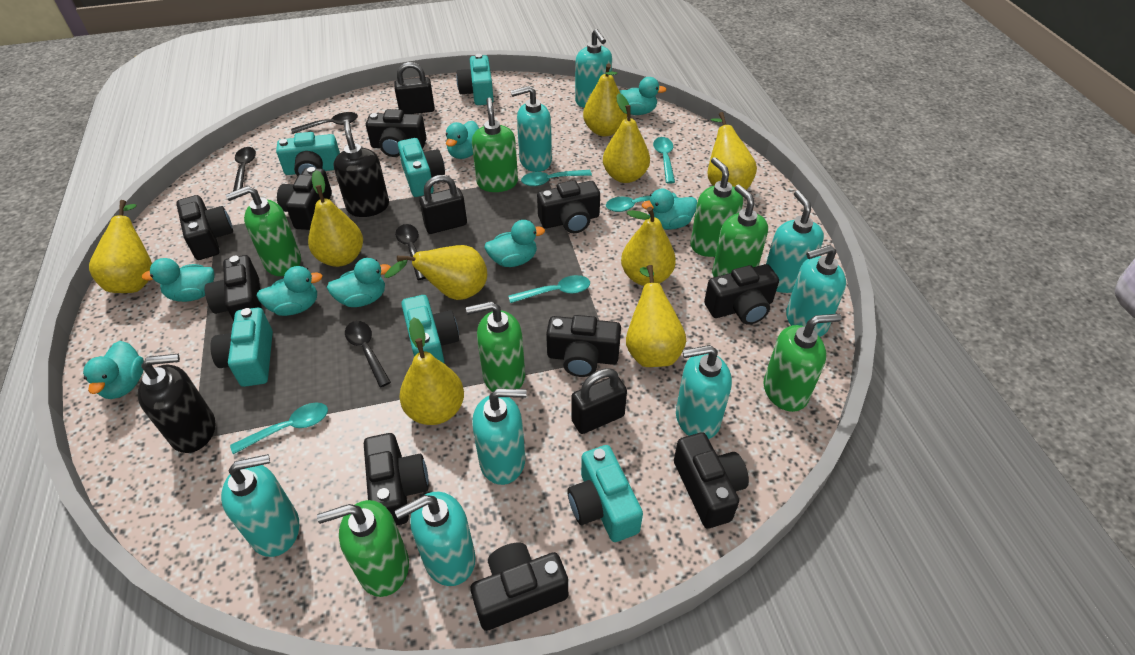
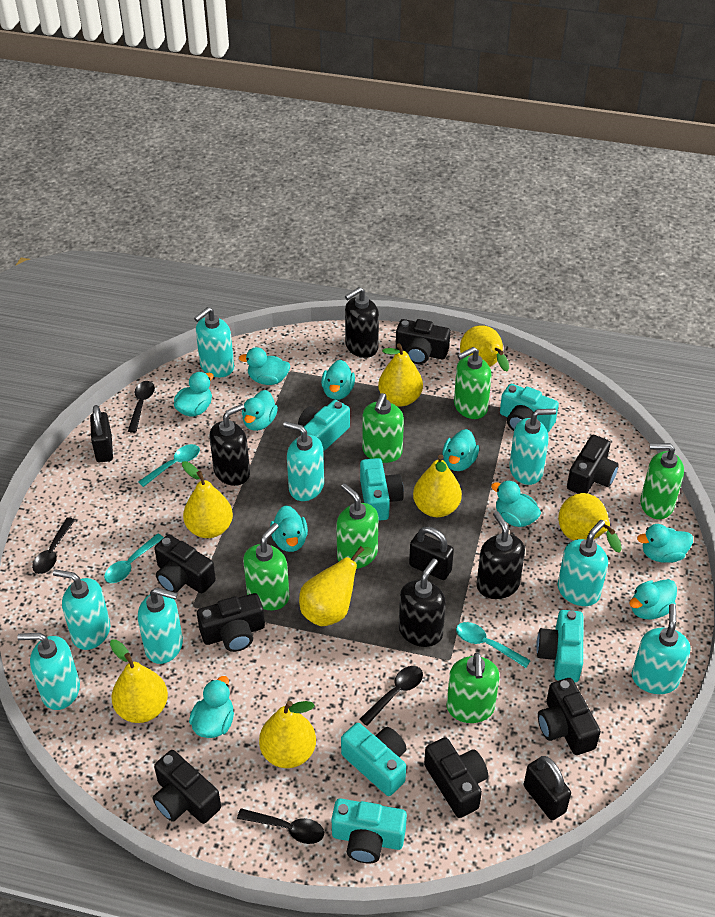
black camera: [176,195,233,260] [205,255,262,321] [277,167,332,230] [364,433,429,526] [366,109,426,157] [470,542,568,631] [537,180,600,233] [546,315,621,377] [674,433,749,528] [704,264,779,325] = 10 -> [153,750,221,824] [154,535,216,593] [197,593,265,652] [396,319,450,364] [424,737,488,818] [538,678,601,755] [567,435,619,493] = 7
black soap dispenser: [138,354,215,453] [333,121,389,217] = 2 -> [209,404,250,486] [345,287,379,358] [399,558,446,647] [477,511,525,599] = 4
green soap dispenser: [226,186,301,276] [317,500,409,597] [466,301,525,392] [472,98,518,192] [690,157,743,257] [712,184,768,277] [764,314,842,412] = 7 -> [243,523,289,610] [336,483,378,569] [362,393,404,463] [446,653,500,723] [454,347,492,419] [640,443,684,519] = 6
turquoise duck: [83,341,144,399] [142,258,215,302] [256,266,323,316] [327,258,391,307] [446,121,479,159] [484,220,545,267] [619,77,667,115] [642,188,697,230] = 8 -> [174,372,214,416] [189,676,234,738] [239,347,290,385] [242,390,278,431] [270,505,308,552] [321,360,355,400] [443,429,479,471] [491,480,541,527] [629,579,677,619] [637,524,693,563] = 10
turquoise spoon: [230,402,328,454] [508,275,590,303] [521,170,592,186] [606,193,677,212] [653,137,675,184] = 5 -> [104,534,164,583] [138,444,200,487] [456,622,531,668] = 3
yellow pear: [89,200,152,293] [308,170,363,267] [384,245,487,300] [400,318,464,425] [583,64,627,136] [603,93,650,183] [621,207,676,286] [626,265,686,367] [708,112,757,190] = 9 -> [110,639,168,723] [182,461,233,538] [259,701,316,768] [299,546,373,626] [378,343,423,406] [413,454,462,517] [460,325,509,372] [558,493,622,553] = 8

